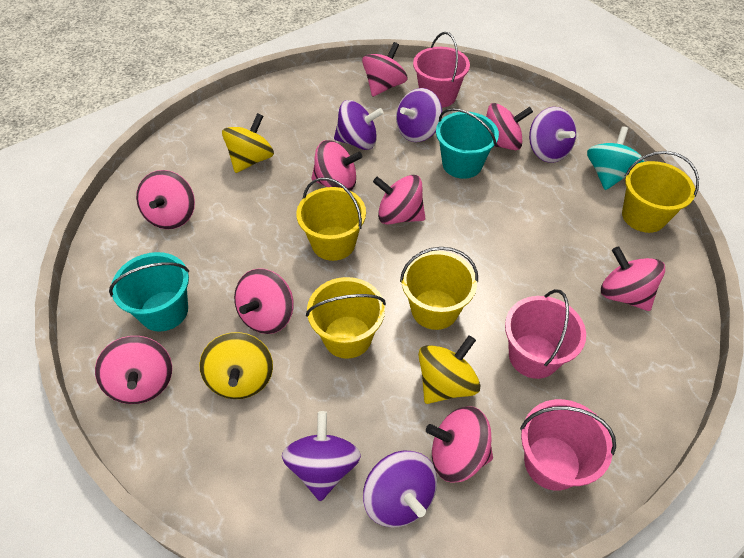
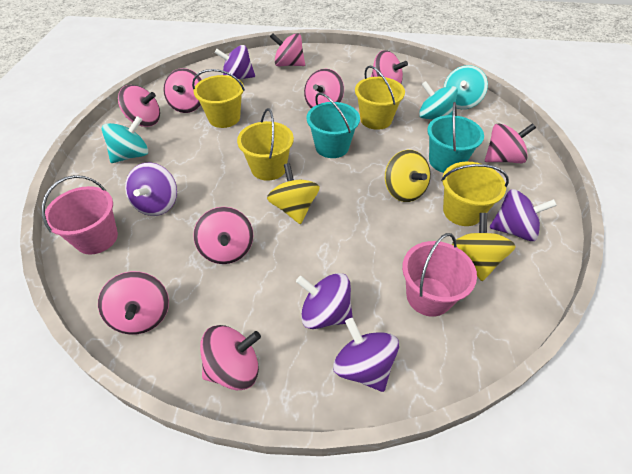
pink bucket: [413,32,470,108] [505,289,586,379] [520,399,616,491] = 3 -> [42,175,118,255] [402,233,477,317] = 2
turquoise spinning top: [587,127,645,190] = 1 -> [102,116,148,163] [419,81,458,119] [443,65,488,109] = 3

